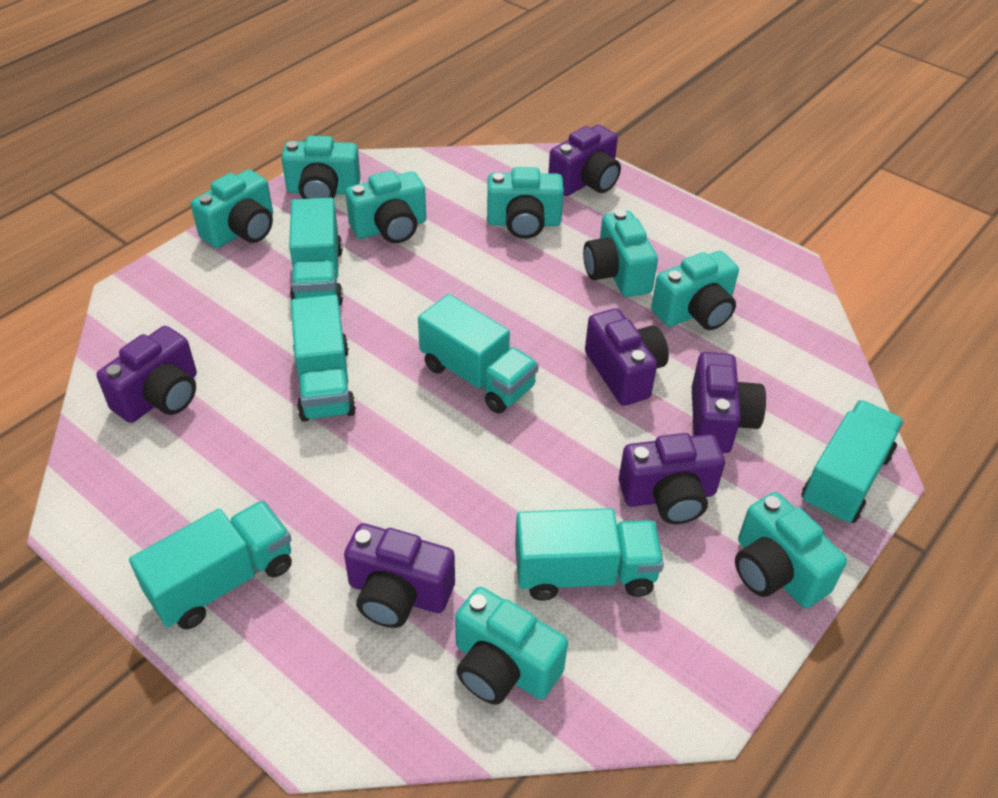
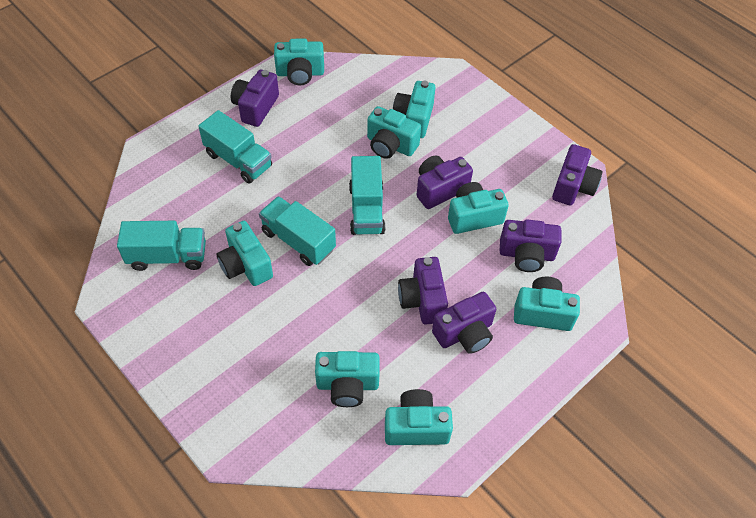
turquoise truck: [129,501,292,629] [289,198,343,306] [291,295,356,422] [418,294,539,414] [515,508,664,601] [801,400,904,524] = 6 -> [117,221,206,271] [198,110,272,184] [259,196,336,266] [349,156,385,235] = 4

